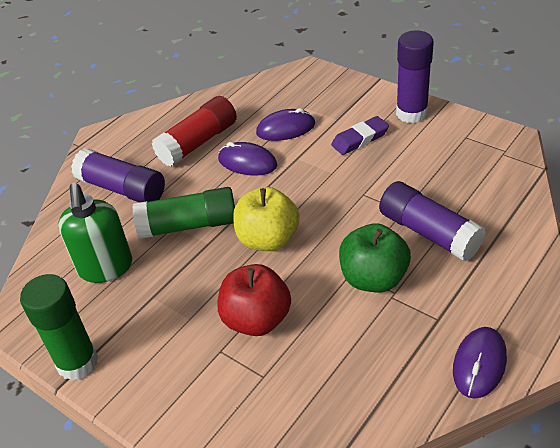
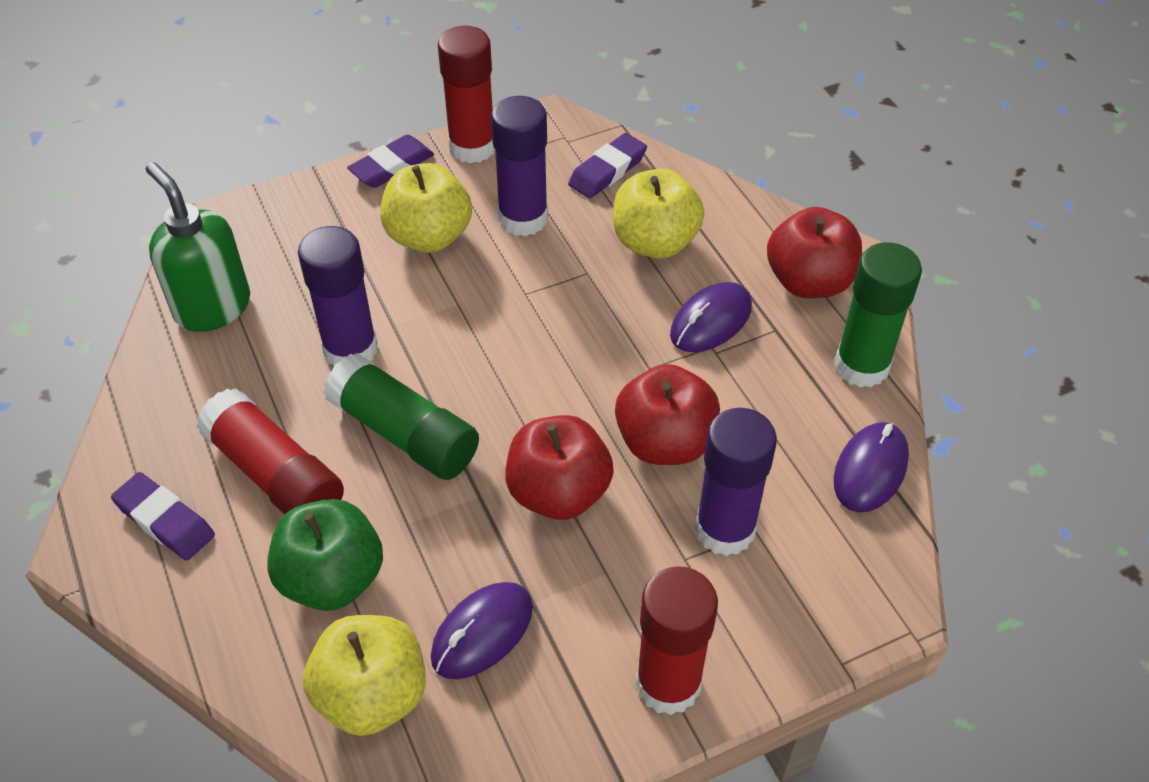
purple eraser: [331,116,389,155] = 1 -> [111,472,215,561] [347,135,434,188] [568,133,647,199] = 3
red apple: [218,264,291,336] = 1 -> [505,415,614,520] [615,364,720,465] [767,207,862,298] = 3
red glue stick: [152,96,237,167] = 1 -> [196,388,344,515] [438,26,495,163] [636,566,718,715] = 3
yellow apple: [233,187,299,251] = 1 -> [303,615,426,736] [380,163,472,253] [613,169,705,259] = 3

